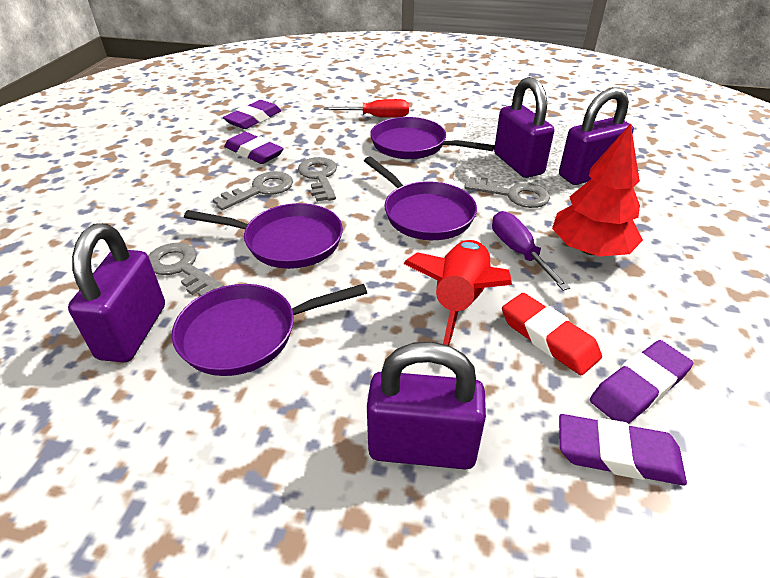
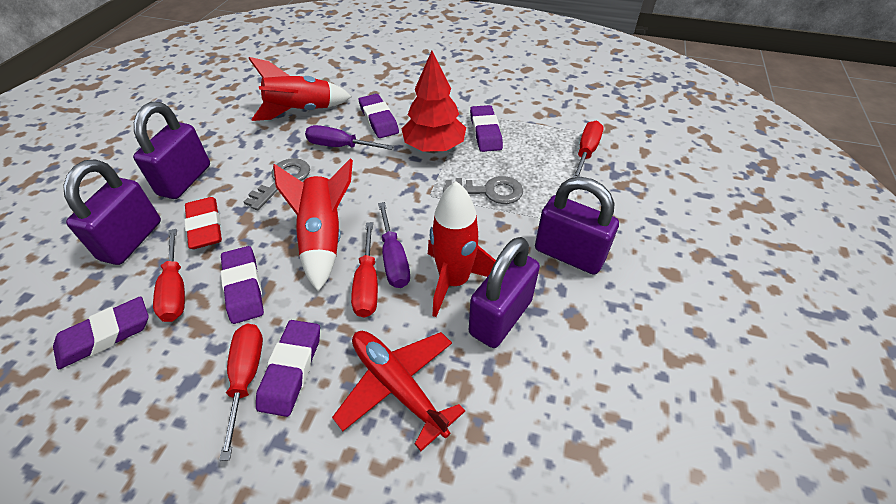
grey key: [148,243,224,296] [213,171,293,210] [298,157,337,202] [464,177,550,208] = 4 -> [244,158,310,210] [443,176,523,204] = 2
purple eraser: [223,100,281,129] [224,132,284,164] [559,414,687,486] [590,340,693,424] = 4 -> [53,296,149,369] [221,246,264,324] [256,320,320,417] [359,94,399,138] [470,105,503,152] = 5
purple pan: [172,284,367,376] [184,203,343,269] [364,157,477,240] [370,117,495,159] = 4 -> none = 0
purple screwdriver: [492,211,570,291] = 1 -> [305,125,394,150] [378,202,410,288] = 2
red plane: none = 0 -> [332,331,465,451] = 1
red rocket: [403,240,512,345] = 1 -> [249,57,352,121] [273,158,353,292] [428,181,496,317] = 3
red screwdriver: [324,99,409,118] = 1 -> [153,229,185,322] [219,323,263,461] [351,222,378,318] [573,121,604,178] = 4

